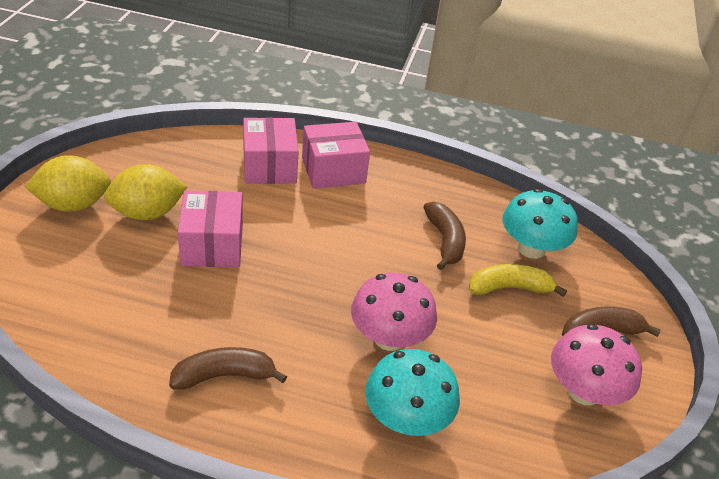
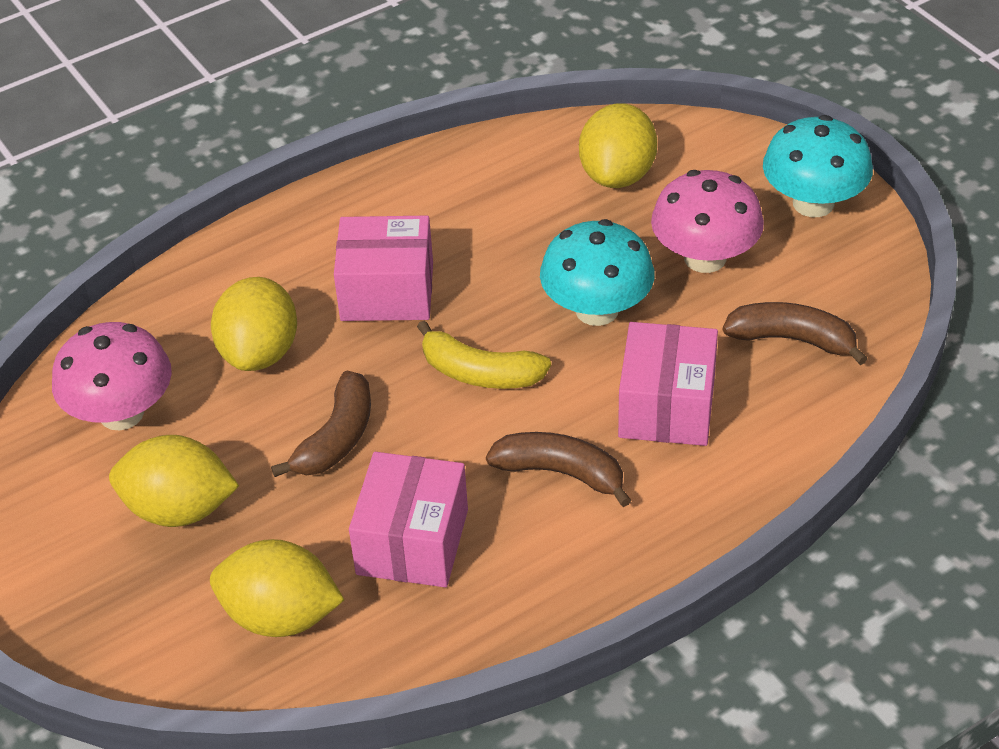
yellow lemon: [25,155,111,212] [104,164,187,220] = 2 -> [109,435,239,527] [210,539,344,637] [211,277,297,371] [579,103,657,188] = 4

